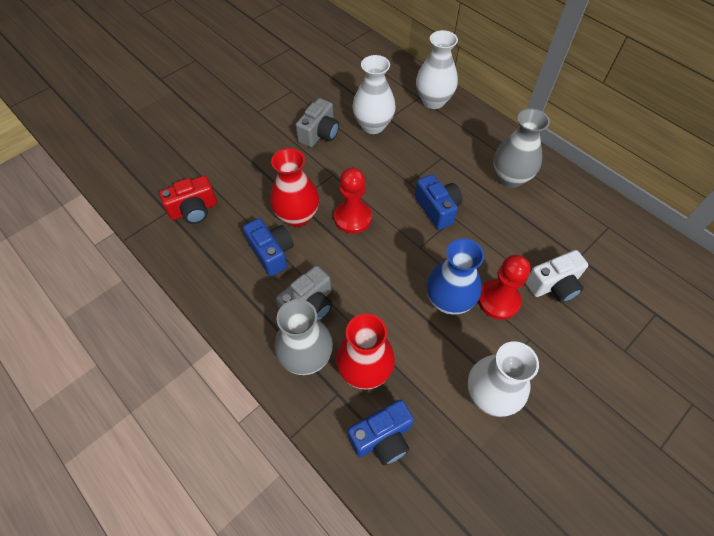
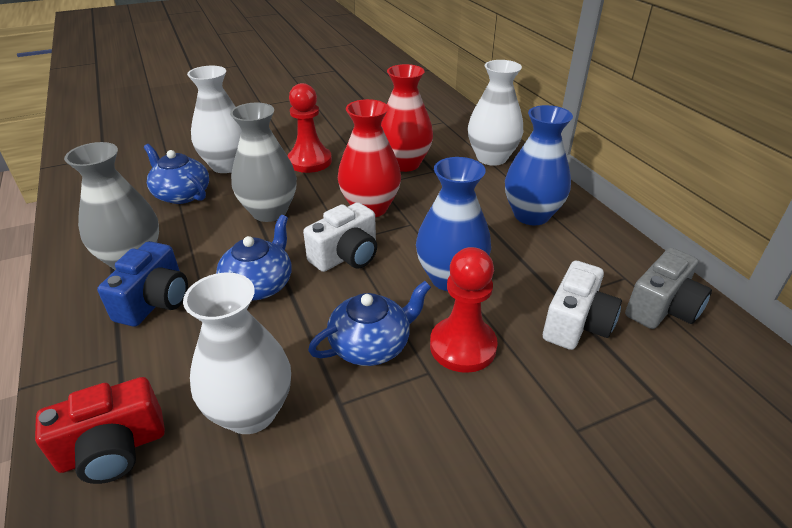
blue camera: [243,218,294,276] [348,400,414,466] [415,174,463,230] = 3 -> [97,241,188,327] = 1
blue teapot: none = 0 -> [144,144,209,204] [216,215,292,301] [308,281,431,366] = 3
blue vase: [426,238,484,315] = 1 -> [416,157,491,291] [505,105,573,225] = 2
grey camera: [276,266,332,321] [296,98,339,147] = 2 -> [625,248,712,329] = 1
white camera: [525,250,588,303] = 1 -> [303,202,377,272] [543,261,622,350] = 2

